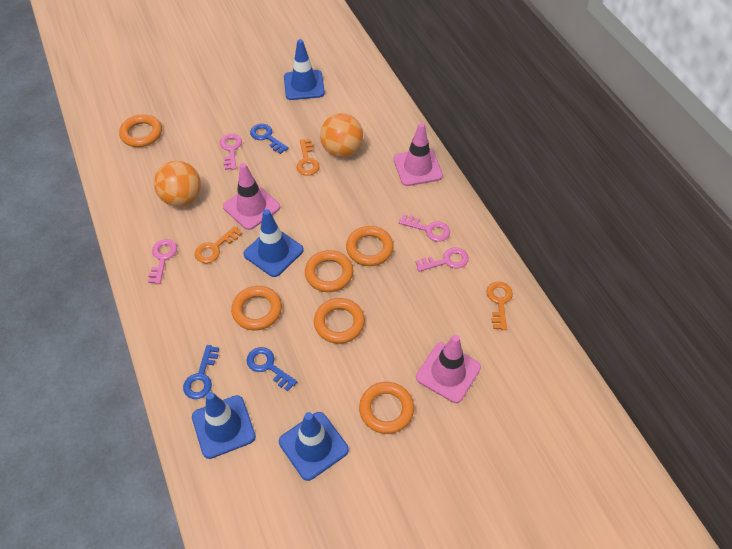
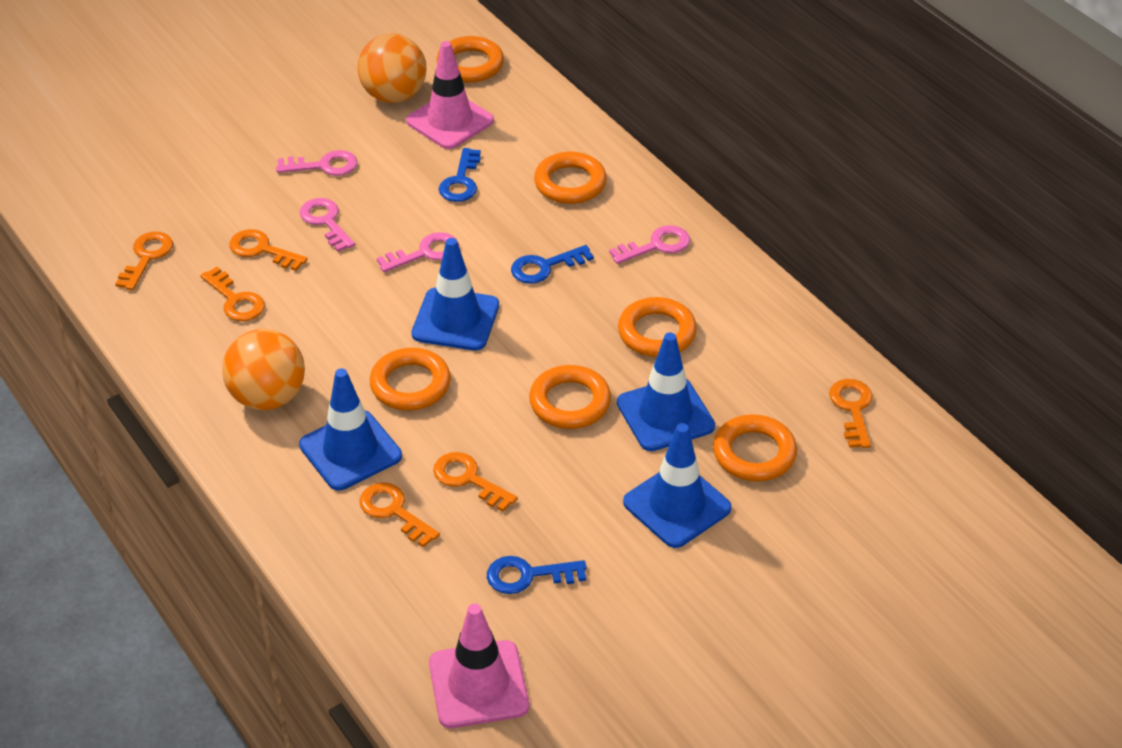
orange key: [195,226,242,263] [296,139,320,176] [487,281,513,330] = 3 -> [115,232,173,290] [200,267,265,321] [229,229,308,271] [359,483,440,548] [433,452,518,512] [829,379,872,448] = 6
pink traffic cone: [223,163,280,230] [394,123,443,186] [416,335,481,403] = 3 -> [406,41,494,149] [429,604,529,728] = 2

